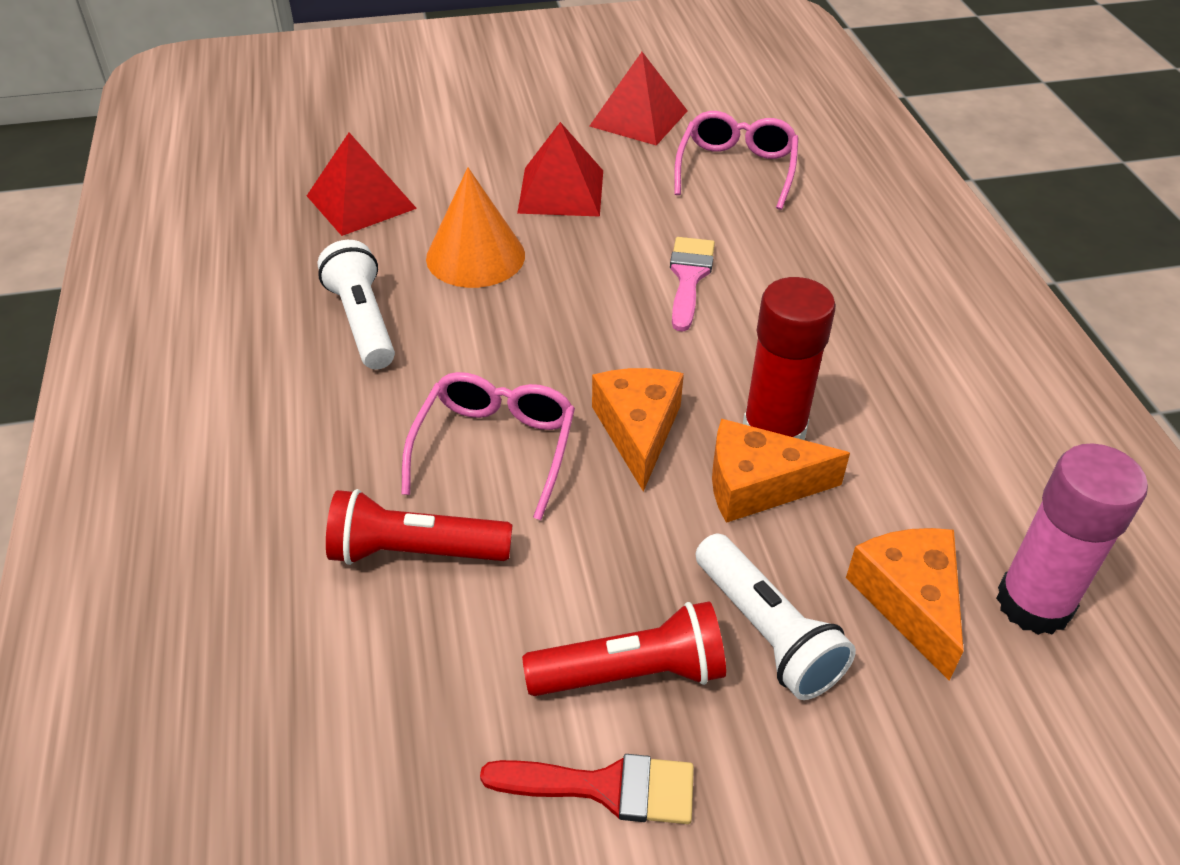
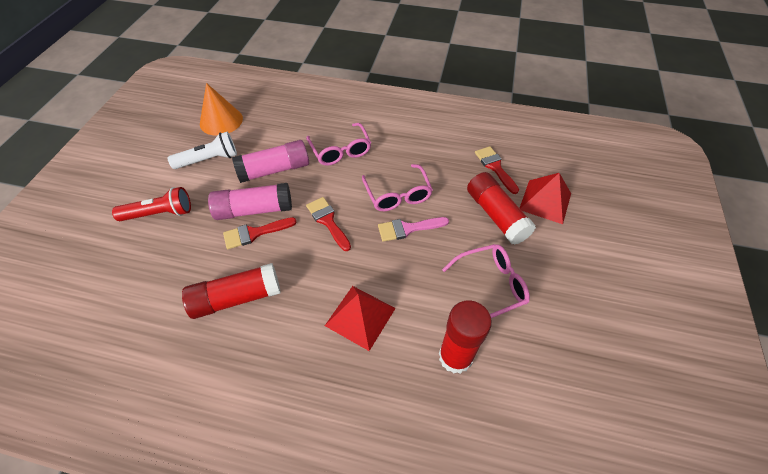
orange cheese: [592,368,684,492] [712,418,850,523] [846,528,964,681] = 3 -> none = 0
pink glasses: [401,372,575,520] [674,111,799,210] = 2 -> [306,123,371,165] [362,164,433,211] [442,244,530,318] = 3
pink glue stick: [996,443,1148,635] = 1 -> [208,183,292,220] [232,140,309,183] = 2
red brush: [480,754,694,824] = 1 -> [223,217,297,249] [306,197,351,251] [475,146,519,194] = 3
red flashlight: [326,489,512,565] [522,601,726,696] = 2 -> [112,187,191,221] = 1
red glue stick: [743,277,836,440] = 1 -> [182,263,281,319] [439,300,492,374] [467,172,536,245] = 3
red pyramid: [307,133,417,236] [517,122,603,217] [590,52,688,146] = 3 -> [325,286,396,351] [520,173,571,224] = 2
white flashlight: [318,240,395,369] [696,534,856,700] = 2 -> [168,132,237,169] = 1

